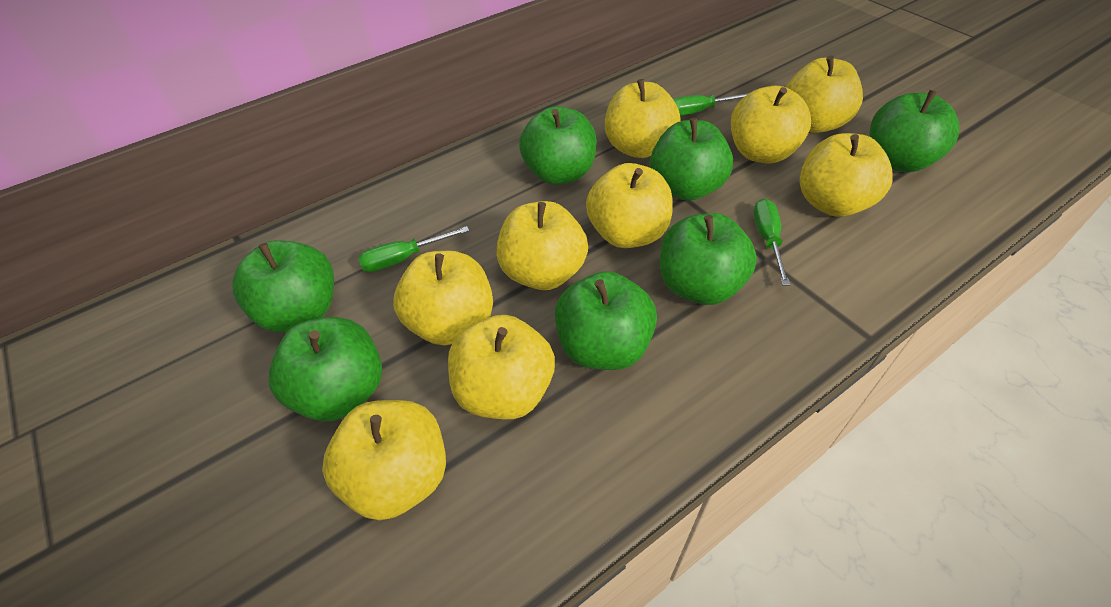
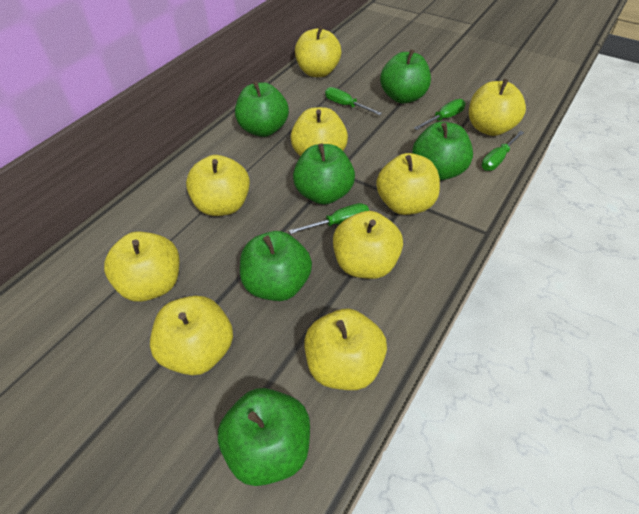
green apple: [233,240,334,333] [269,317,382,421] [519,106,597,185] [555,271,657,370] [650,118,733,201] [660,213,757,305] [870,90,960,173] = 7 -> [218,388,310,486] [235,81,289,137] [240,231,312,301] [293,143,355,205] [380,49,431,103] [412,122,473,180] = 6
green screwdriver: [358,226,469,272] [673,93,749,116] [753,199,790,286] = 3 -> [289,203,369,234] [325,87,382,115] [414,99,465,130] [481,131,524,171] = 4

